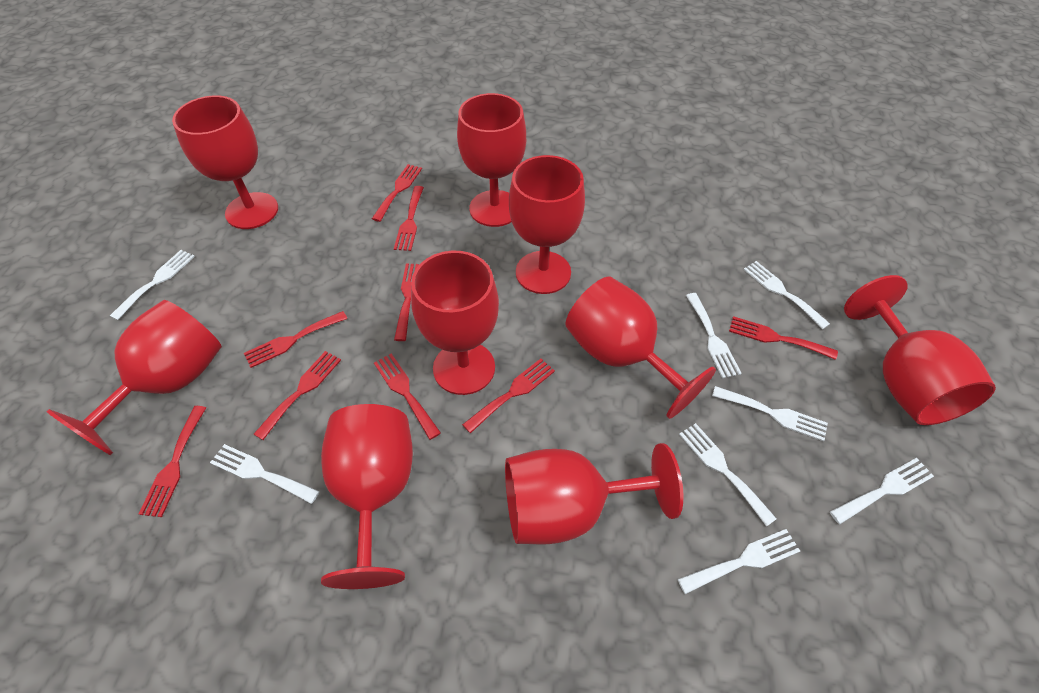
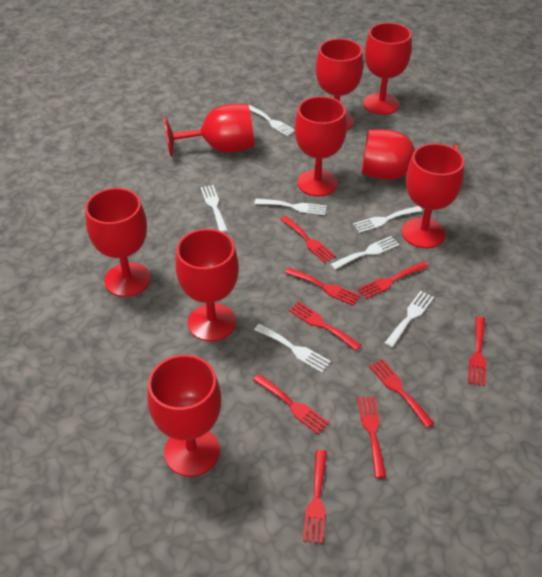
white fork: [110,250,195,320] [210,444,320,504] [678,529,800,594] [679,423,777,527] [686,293,742,378] [712,386,828,441] [743,261,830,329] [830,458,934,524] = 8 -> [201,185,228,232] [249,105,295,136] [254,324,331,373] [255,199,327,215] [330,236,400,270] [353,206,422,233] [385,291,434,348] = 7

